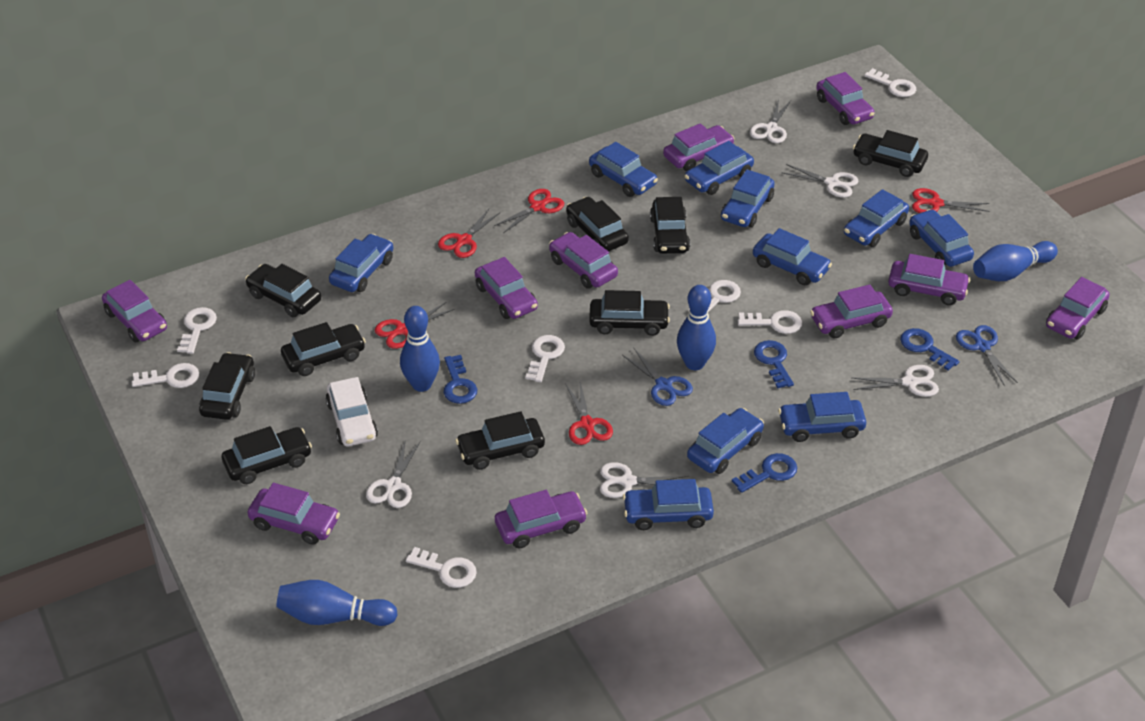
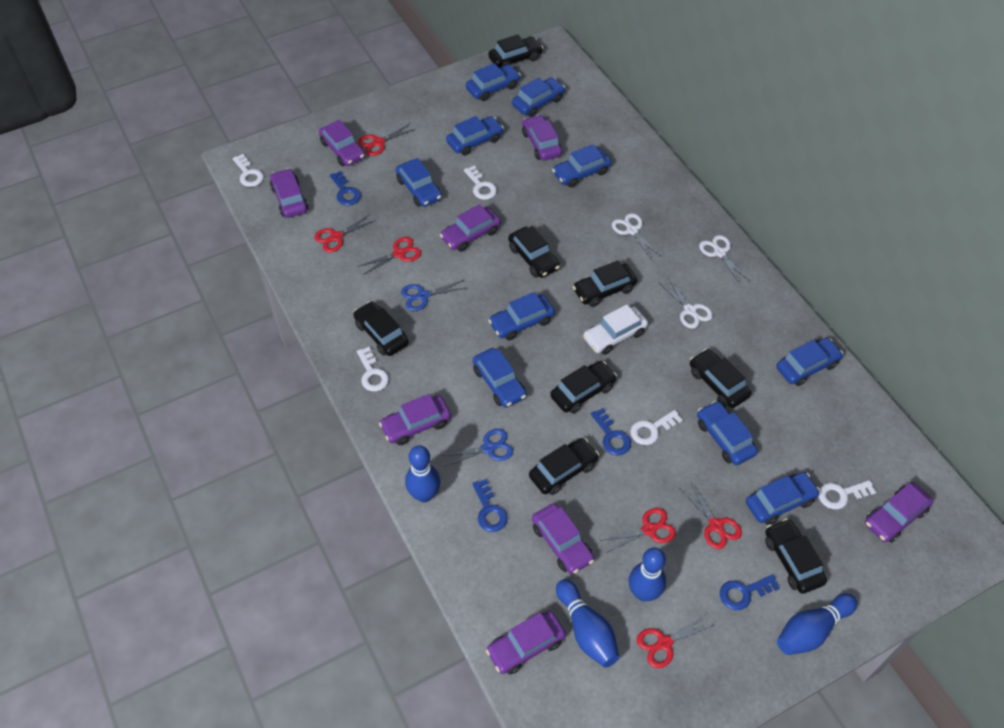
black car: [199,352,255,420] [222,426,312,484] [245,264,321,317] [281,322,366,376] [455,411,545,470] [566,197,629,251] [589,290,670,336] [650,197,690,254] [853,130,928,177] = 9 -> [353,301,409,356] [488,35,543,68] [508,226,560,278] [529,438,599,495] [550,361,617,413] [573,260,638,307] [690,349,752,408] [765,519,827,594] = 8
purple car: [102,280,167,342] [247,483,340,545] [475,257,538,319] [495,490,588,548] [549,232,618,289] [663,123,735,171] [810,285,893,338] [816,72,875,125] [888,254,970,305] [1046,277,1110,340] = 10 -> [270,168,309,218] [319,120,365,166] [379,394,451,445] [440,204,501,252] [486,611,566,675] [522,115,562,161] [532,503,594,574] [865,482,933,543] = 8
red scissors: [375,302,455,349] [438,209,501,258] [494,189,564,233] [565,382,613,445] [912,188,990,213] = 5 -> [314,214,376,253] [358,123,415,156] [358,237,421,275] [600,508,676,553] [636,613,714,668] [680,482,742,549] = 6
white key: [132,363,199,388] [177,307,217,354] [406,547,477,588] [525,335,565,382] [688,280,741,312] [738,310,802,334] [864,68,916,97] = 7 -> [232,154,264,187] [357,347,389,391] [464,166,497,200] [630,410,683,445] [818,480,876,509] = 5
white scissors: [366,439,420,508] [600,462,689,498] [750,99,791,143] [781,164,858,198] [852,365,939,397] = 5 -> [612,213,662,260] [660,277,713,329] [699,235,749,284] = 3

